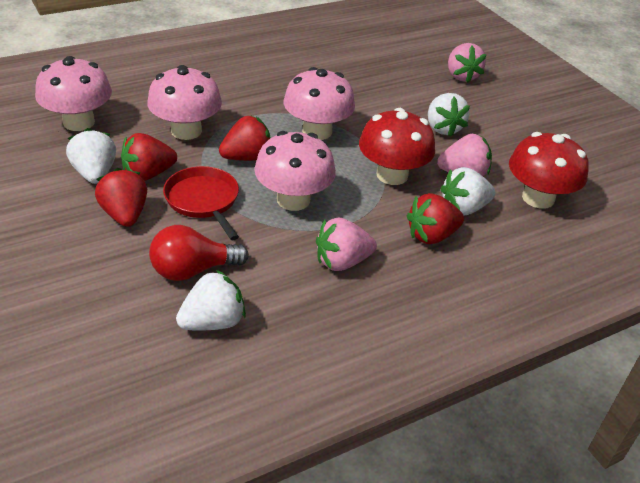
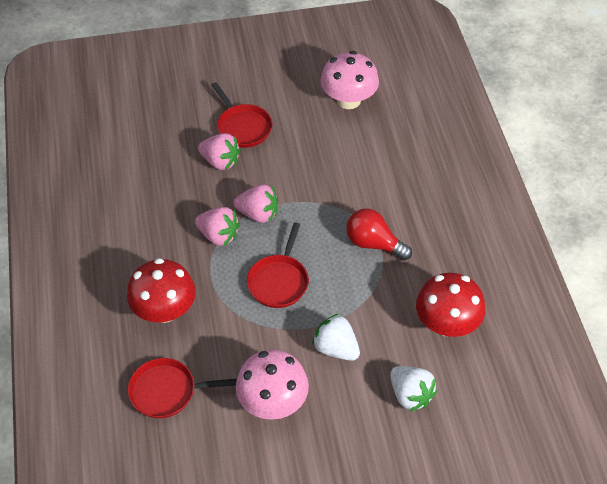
pink mushroom: [35,56,112,131] [147,65,222,140] [254,131,336,211] [283,67,355,140] = 4 -> [236,350,309,420] [320,51,379,109] = 2
red pan: [163,166,239,240] = 1 -> [128,358,237,418] [212,82,272,148] [247,223,309,308] = 3
red strawberry: [95,168,147,227] [121,133,177,181] [219,116,271,161] [407,193,464,244] = 4 -> none = 0
white strawberry: [66,128,116,184] [176,270,246,331] [428,93,470,137] [440,167,496,216] = 4 -> [312,314,360,361] [390,366,437,412] = 2

